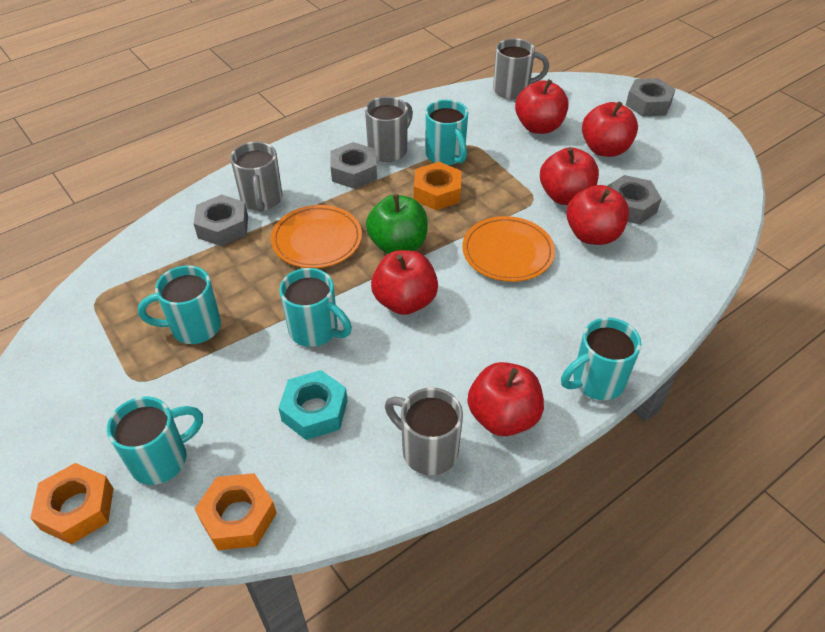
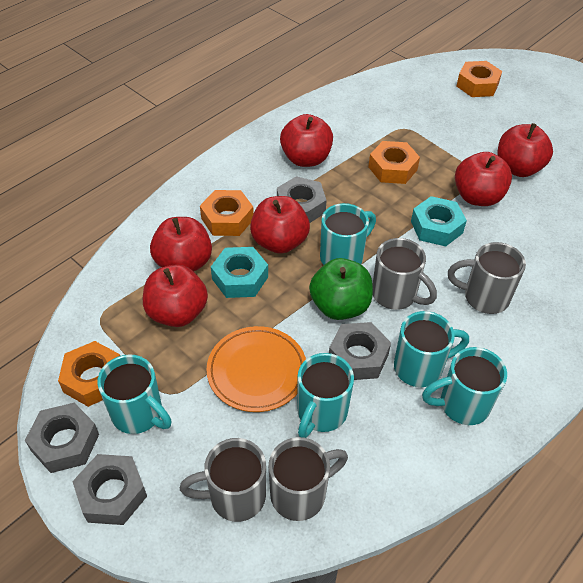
orange nut: [30,463,114,544] [195,473,277,550] [414,162,462,210] = 3 -> [58,341,120,407] [200,190,254,236] [368,141,420,184] [456,61,502,97] = 4
orange plate: [271,205,362,268] [462,216,555,282] = 2 -> [206,326,306,412] = 1
turquoise nut: [279,370,347,440] = 1 -> [211,247,268,298] [411,196,467,246] = 2

